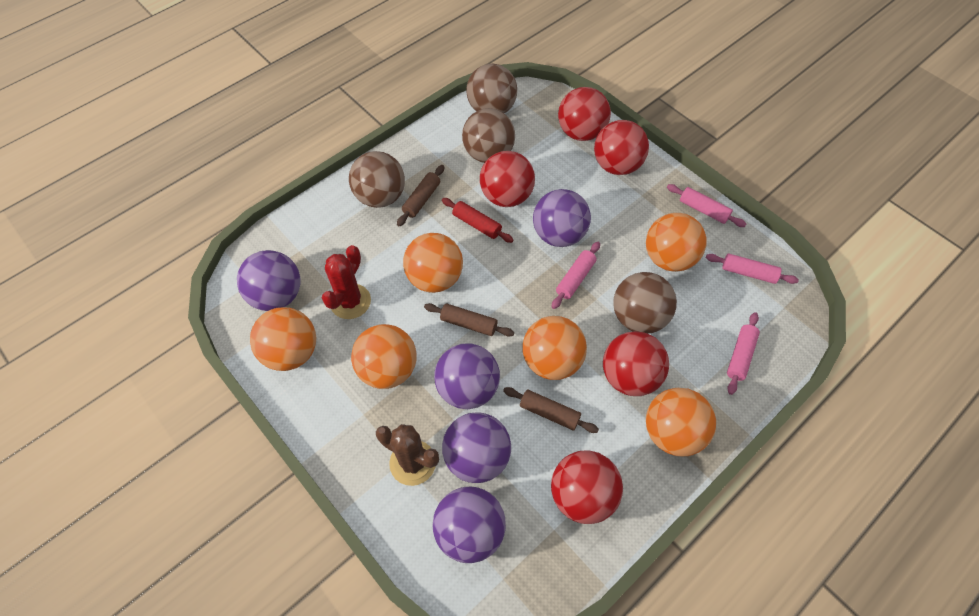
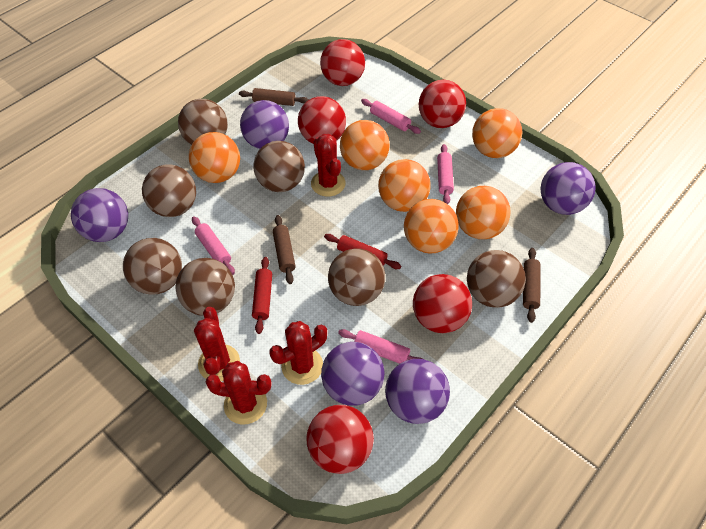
brown ball: [349,151,405,208] [462,108,515,163] [466,64,517,113] [613,272,677,334] = 4 -> [123,238,182,295] [142,164,196,217] [176,258,235,316] [178,99,228,145] [253,141,305,192] [328,248,385,306] [467,250,526,308] = 7
brown cactus: [376,424,439,486] = 1 -> none = 0
red cactus: [322,245,371,319] = 1 -> [194,307,240,381] [206,361,271,424] [269,321,327,385] [311,134,346,197] = 4
red rolling pin: [442,198,514,243] = 1 -> [252,257,272,334] [324,234,401,269] = 2

